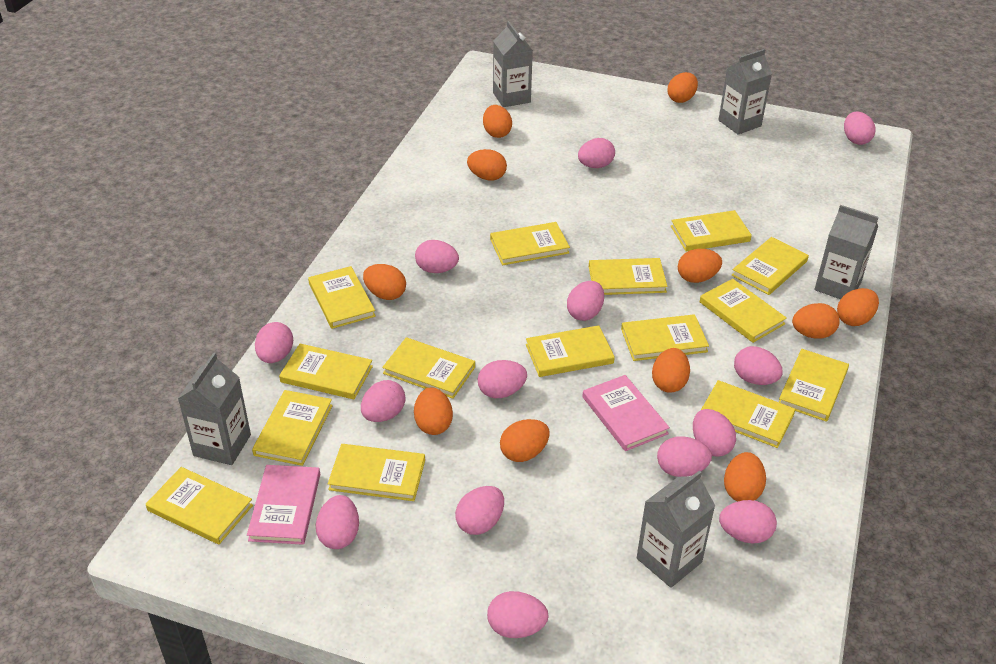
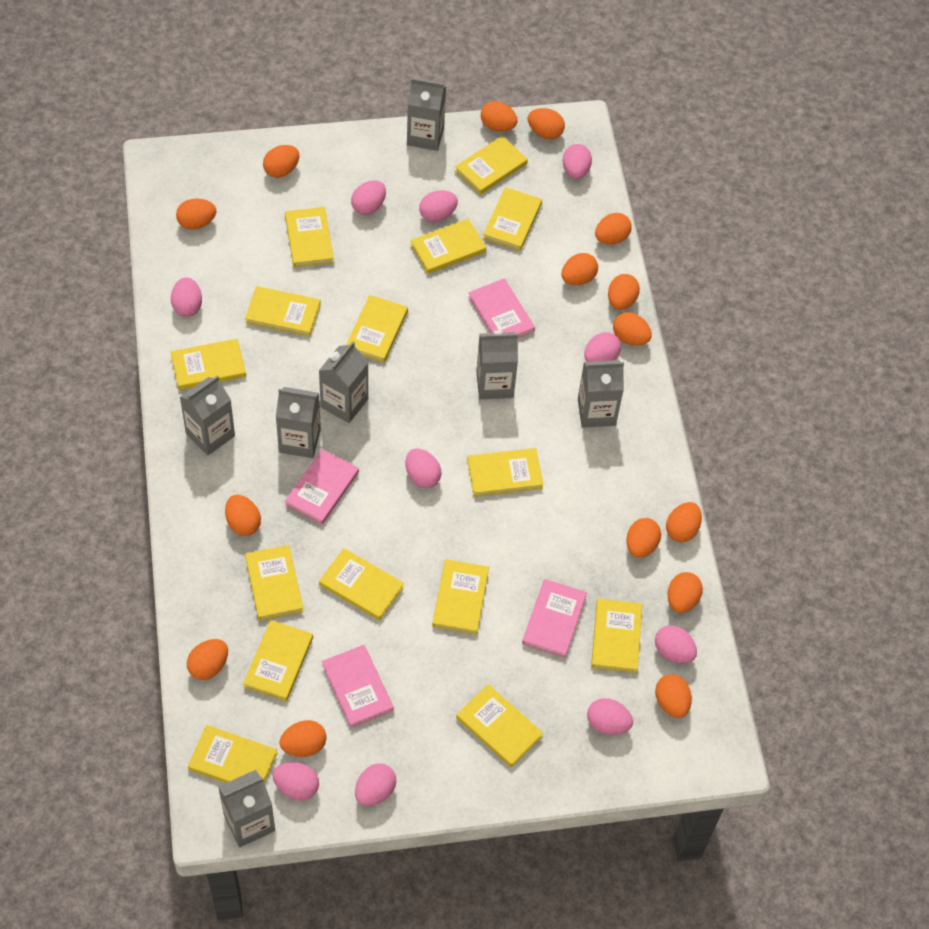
grey carton: [178,352,251,465] [493,21,533,107] [637,470,715,588] [718,49,772,135] [815,205,879,299] = 5 -> [180,376,235,455] [218,770,275,847] [276,387,321,458] [319,341,369,423] [407,78,446,151] [476,331,518,399] [578,360,624,428] = 7
orange egg: [363,264,406,300] [414,387,453,435] [467,149,507,181] [483,105,512,138] [500,419,550,462] [652,348,690,393] [667,72,698,103] [678,249,722,283] [724,452,766,502] [792,303,840,339] [837,288,879,326] = 11 -> [176,198,216,230] [187,639,228,680] [225,495,261,536] [263,145,299,178] [279,720,327,757] [481,101,517,132] [528,108,565,139] [561,253,598,285] [595,213,632,245] [608,274,640,310] [613,312,652,346] [626,518,661,558] [655,674,692,718] [666,502,702,542] [668,572,703,613] = 15
pink book: [247,465,320,545] [582,375,670,451] = 2 -> [285,449,359,525] [322,645,394,728] [468,279,535,338] [522,579,587,658] = 4
pink egg: [255,322,293,363] [316,495,359,549] [361,380,405,422] [415,240,459,273] [455,486,504,535] [477,360,527,398] [487,591,549,638] [567,281,604,321] [578,138,615,168] [657,436,712,477] [693,409,736,457] [719,500,777,544] [734,346,783,385] [844,112,876,145] = 14 -> [171,277,202,317] [272,762,319,801] [351,180,386,215] [355,763,396,806] [405,448,442,488] [419,190,458,222] [563,144,592,179] [584,332,621,362] [587,698,633,735] [655,625,697,663] = 10

